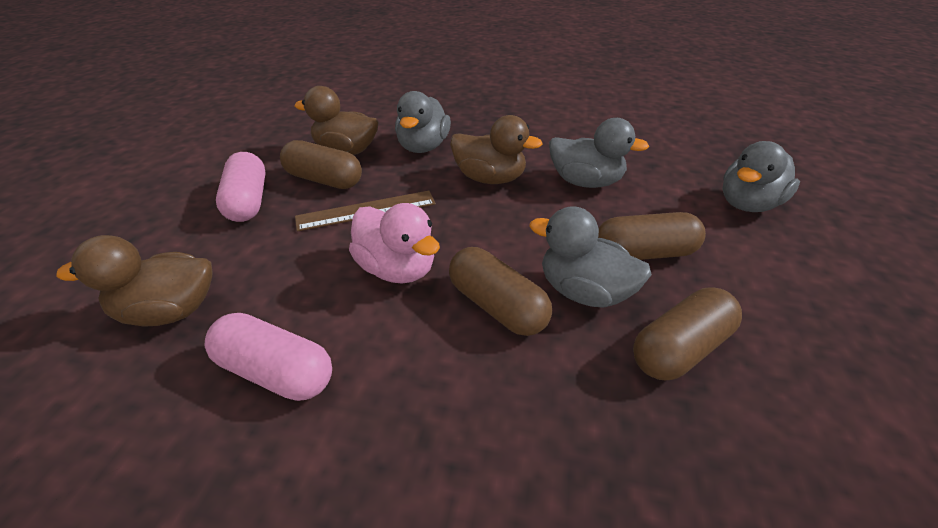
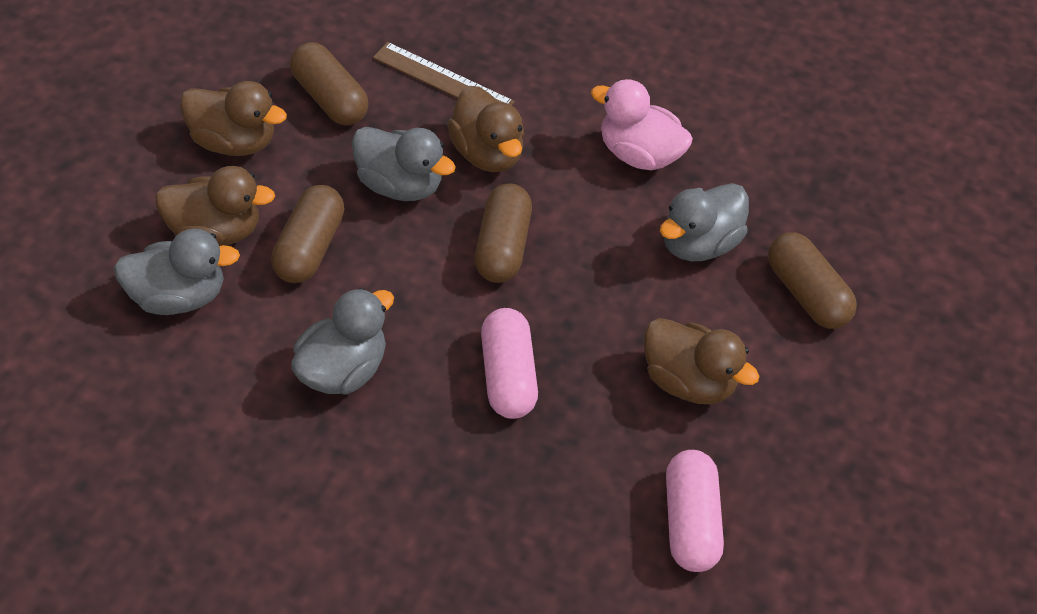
brown duck: [56,235,212,327] [294,86,379,155] [450,115,543,184] = 3 -> [155,166,275,246] [180,81,287,156] [447,86,524,172] [644,318,760,404] = 4

